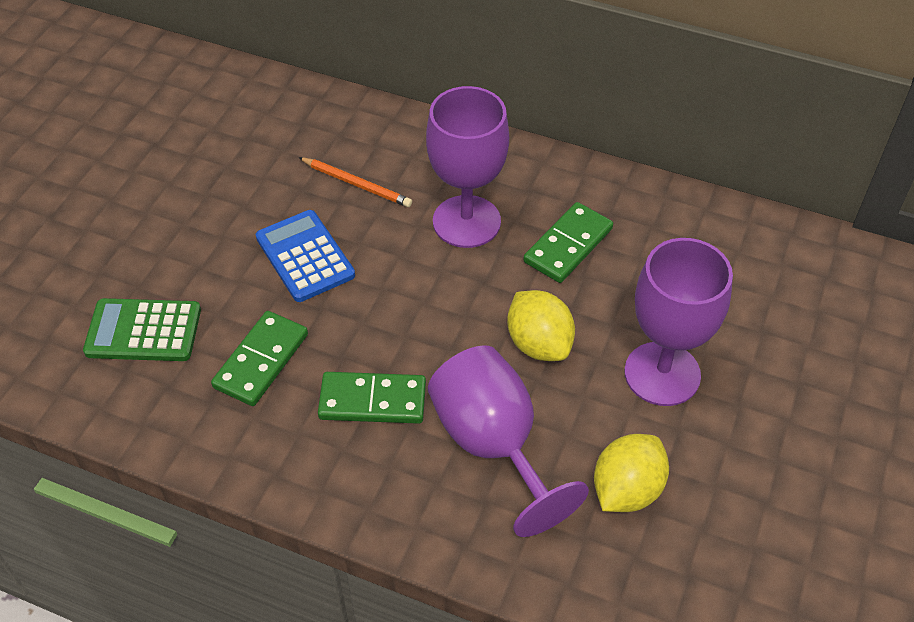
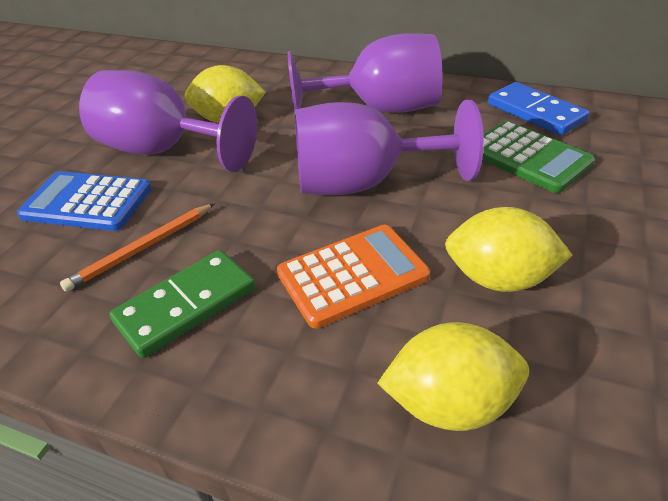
blue domino: none = 0 -> [488,82,589,135] = 1
green domino: [211,311,308,406] [318,372,426,424] [523,202,613,283] = 3 -> [109,250,255,358] = 1
orange calculator: none = 0 -> [277,225,430,328] = 1
yellow lemon: [507,290,575,361] [594,434,669,512] = 2 -> [185,65,266,123] [378,322,529,431] [445,207,573,292] = 3

